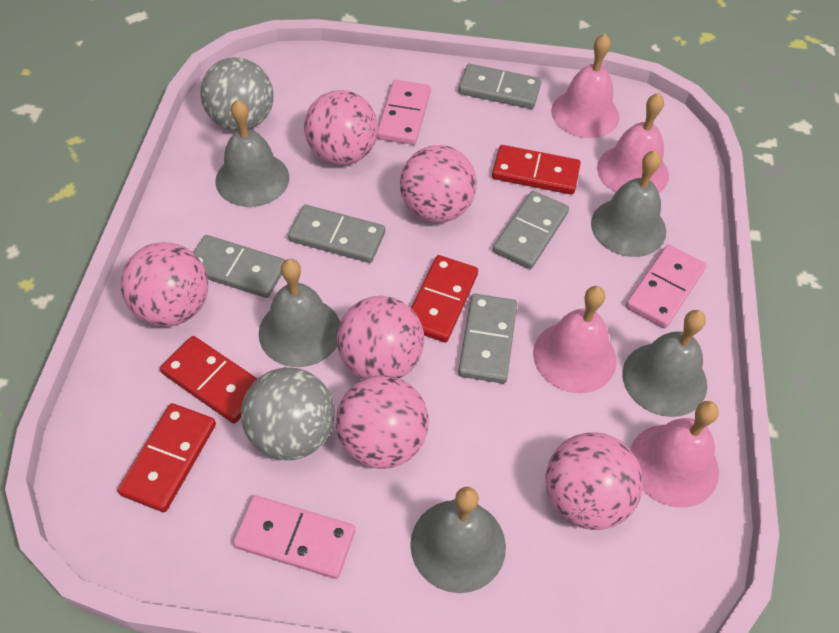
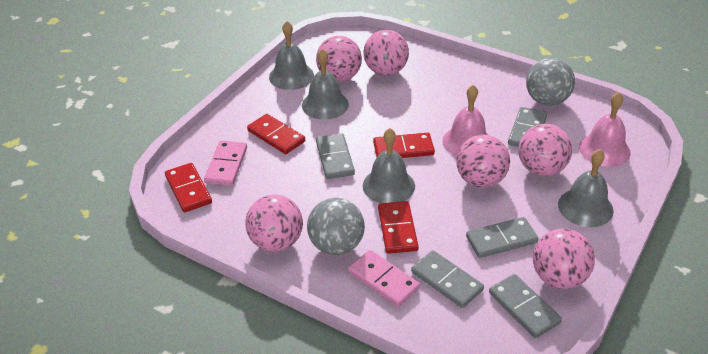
grey bell: [215,99,289,207] [259,259,340,367] [410,487,506,593] [591,150,666,257] [622,310,707,417] = 5 -> [269,21,314,90] [302,49,349,120] [363,128,415,203] [558,149,614,227] = 4
pink bell: [533,286,617,393] [551,34,619,138] [597,93,669,193] [630,401,719,508] = 4 -> [442,85,488,156] [579,92,631,167] = 2
pink domino: [233,495,355,579] [377,80,431,145] [626,245,706,328] = 3 -> [204,141,247,186] [348,250,420,307] = 2

